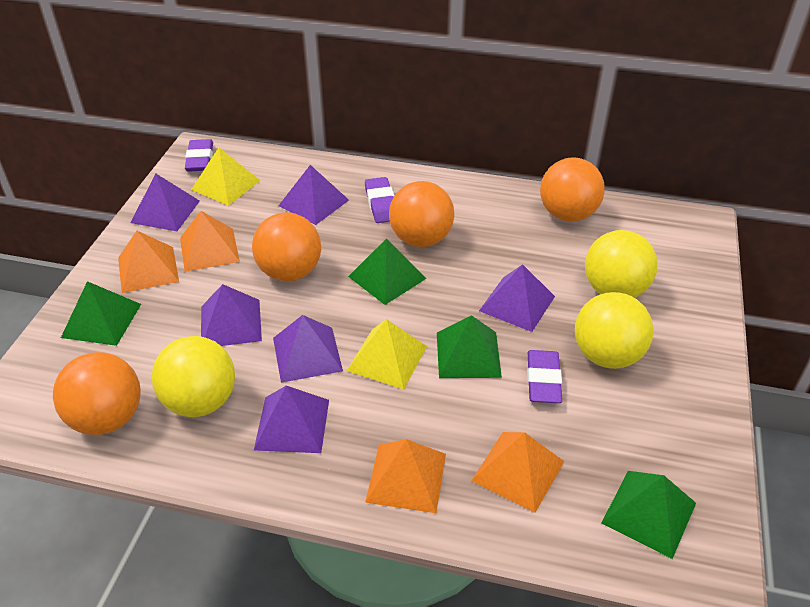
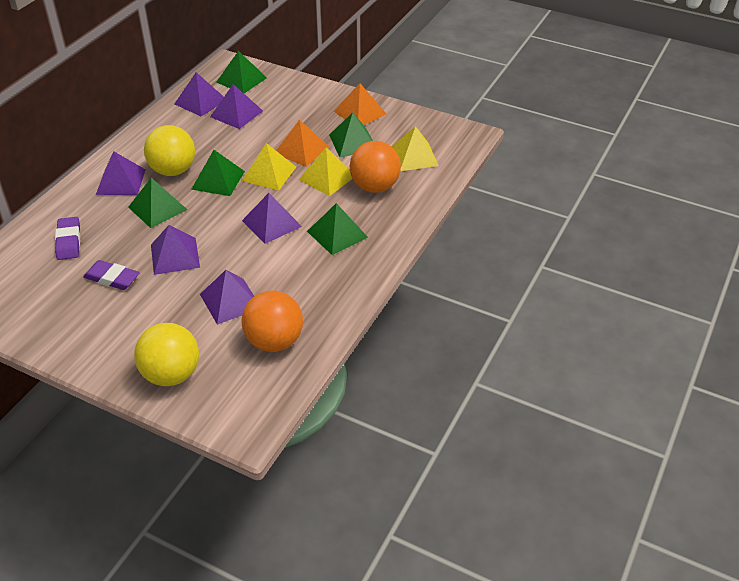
green pyramid: [61,281,141,346] [348,239,426,305] [437,315,502,378] [602,471,696,559] = 4 -> [128,178,187,228] [191,150,245,196] [216,51,267,93] [307,203,368,255] [329,112,373,157] = 5
orange ball: [53,352,141,435] [252,213,321,281] [389,181,454,247] [540,158,605,222] = 4 -> [242,291,303,352] [350,141,401,193] = 2
orange pyramid: [118,231,179,293] [180,211,240,272] [365,439,446,513] [471,432,565,513] = 4 -> [276,120,329,167] [334,83,386,125] = 2
purple eraser: [185,139,213,172] [365,177,395,223] [527,350,562,403] = 3 -> [55,217,80,260] [83,260,140,290] = 2
yellow ball: [152,336,235,417] [575,292,654,369] [585,230,658,298] = 3 -> [134,323,199,386] [144,125,195,176] = 2
yellow pyramid: [191,148,261,206] [347,319,427,389] = 2 -> [242,143,296,190] [299,147,352,196] [392,126,439,171] = 3

